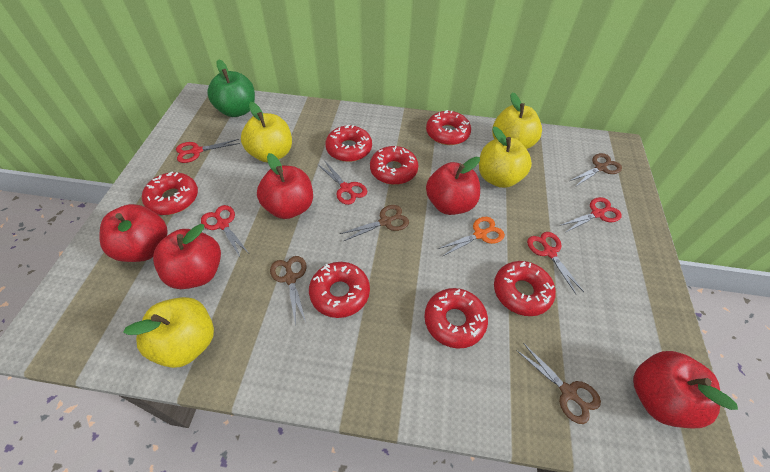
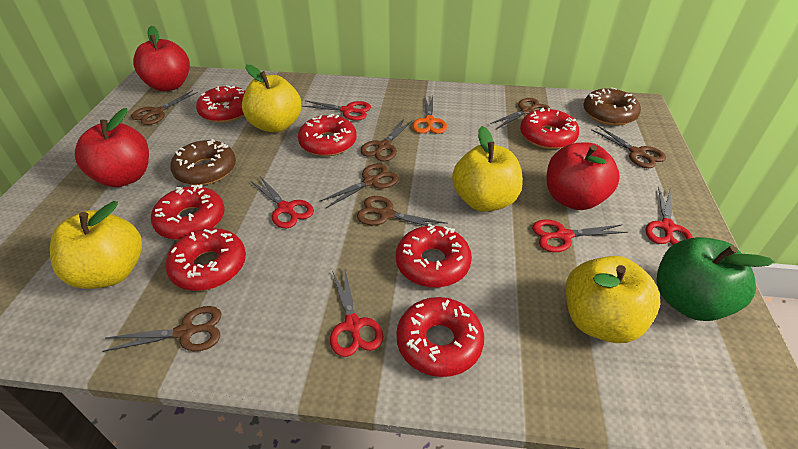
brown donut: none = 0 -> [170,139,236,185] [583,88,641,126] = 2
brown scissors: [270,256,307,326] [340,205,409,241] [516,343,601,424] [570,153,622,187] = 4 -> [103,306,222,352] [131,90,198,125] [320,163,399,208] [357,196,448,226] [360,119,412,161] [490,98,550,129] [591,125,666,168] = 7
red apple: [99,204,168,262] [153,224,221,289] [257,153,313,219] [426,157,480,215] [633,351,738,428] = 5 -> [75,108,149,187] [133,26,190,91] [546,143,620,210] = 3

